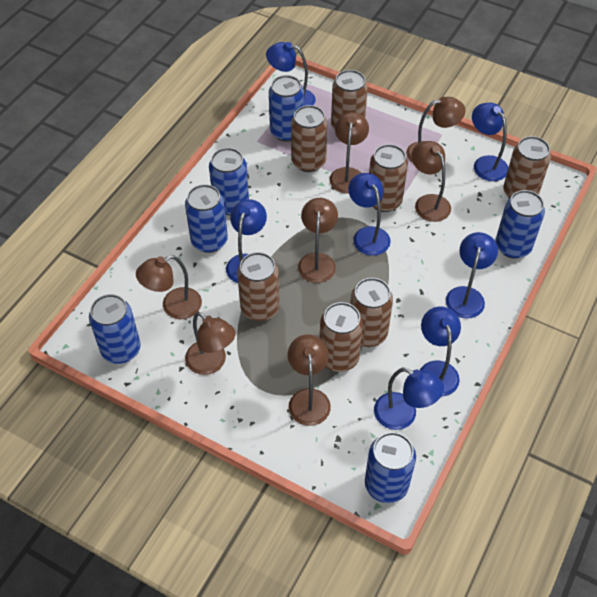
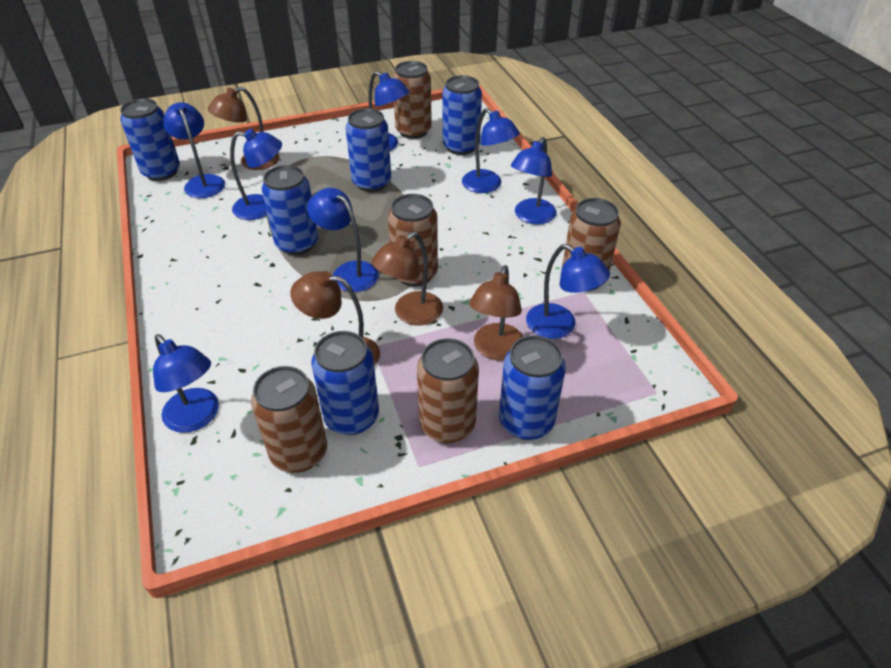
blue lamp: [226,199,267,283] [266,42,316,106] [348,173,391,256] [374,368,444,430] [420,307,461,396] [446,232,498,319] [472,103,508,181] = 7 -> [153,334,219,433] [163,102,225,198] [230,129,282,220] [307,188,379,292] [368,71,410,151] [462,108,520,193] [511,137,556,225] [526,244,610,339] = 8
brown can: [237,252,280,321] [291,105,327,172] [320,302,363,372] [331,70,368,129] [350,278,393,347] [369,144,408,212] [503,136,551,198] = 7 -> [251,366,327,473] [388,194,438,286] [392,61,432,139] [417,338,479,443] [562,198,621,291] = 5
brown lamp: [136,255,202,319] [185,312,236,375] [288,334,331,426] [298,198,338,283] [330,112,369,194] [406,97,466,163] [412,141,451,222] = 7 -> [208,87,279,170] [290,271,380,366] [371,231,443,326] [469,265,523,361] = 4

